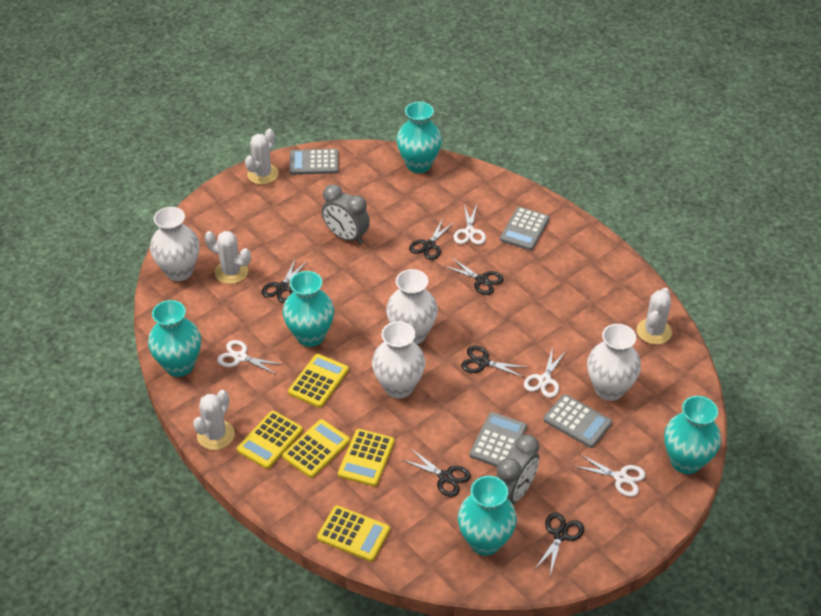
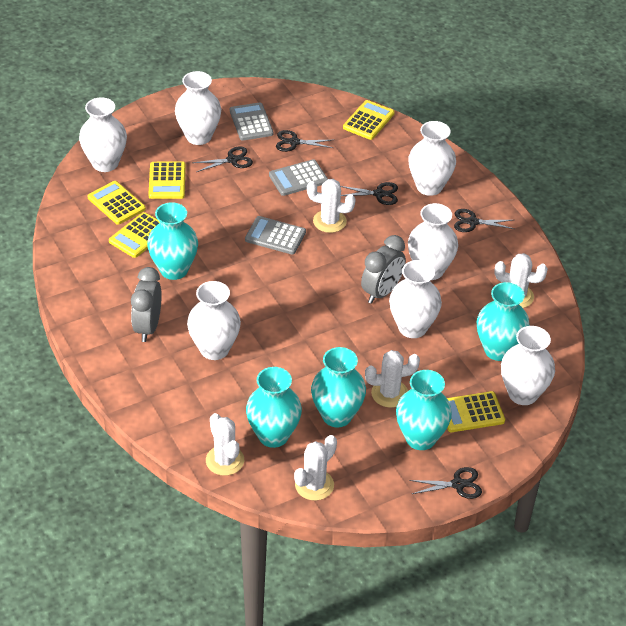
black scissors: [261,258,308,303] [403,449,471,497] [409,219,455,260] [444,257,504,295] [461,346,528,378] [534,513,584,576] = 6 -> [192,147,253,172] [276,130,333,152] [340,182,398,205] [409,467,482,499] [454,209,514,232] = 5
grey calculator: [289,149,339,175] [469,412,527,467] [500,207,550,251] [543,394,612,448] = 4 -> [230,102,273,141] [245,216,306,255] [269,159,328,196] = 3
white cactus: [193,390,235,450] [205,231,251,284] [245,129,279,185] [637,288,672,344] = 4 -> [206,413,244,476] [294,435,337,501] [307,179,355,233] [365,350,420,408] [494,253,548,308] = 5
white scissors: [217,340,284,375] [454,205,486,245] [524,347,567,398] [573,454,646,497] = 4 -> none = 0
white vase: [150,207,199,281] [372,321,425,399] [386,269,438,344] [587,324,641,401] = 4 -> [79,97,127,172] [175,71,221,145] [187,281,241,360] [389,260,442,338] [408,121,456,196] [408,203,458,280] [501,326,555,405] = 7

